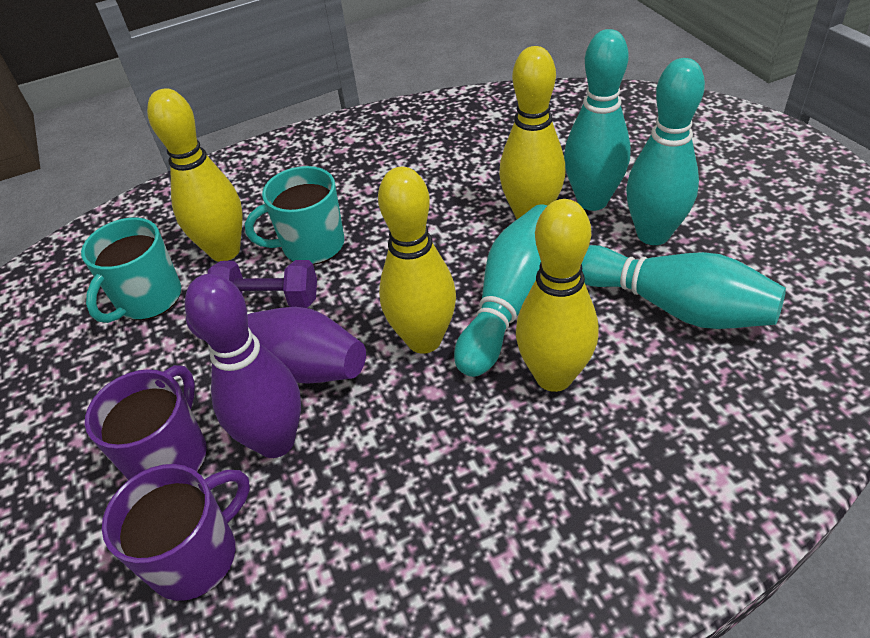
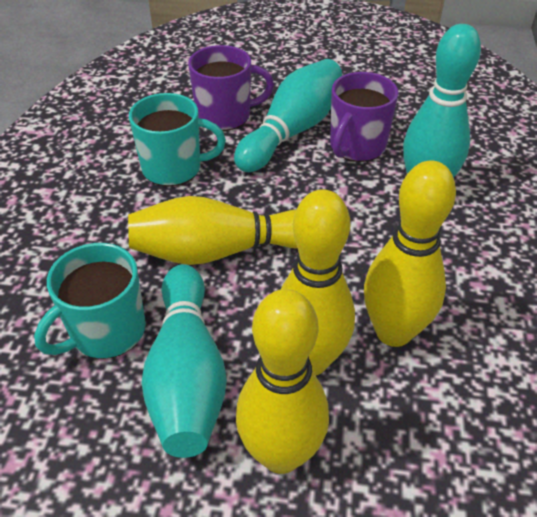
purple bowling pin: [185,274,301,458] [186,307,366,384] = 2 -> none = 0
purple dumbbell: [208,260,317,308] = 1 -> none = 0
turquoise bowling pin: [454,204,548,377] [564,29,631,211] [582,245,786,329] [626,58,705,245] = 4 -> [141,264,227,458] [234,59,342,172] [403,24,481,178] = 3

